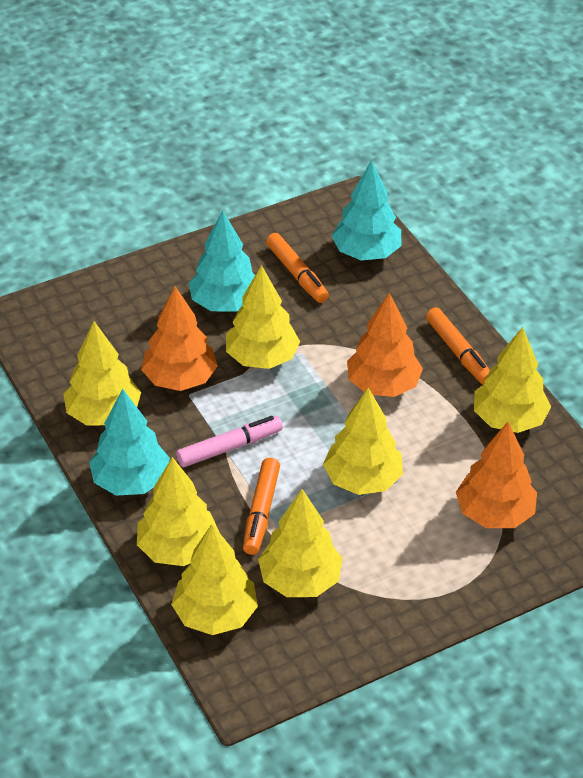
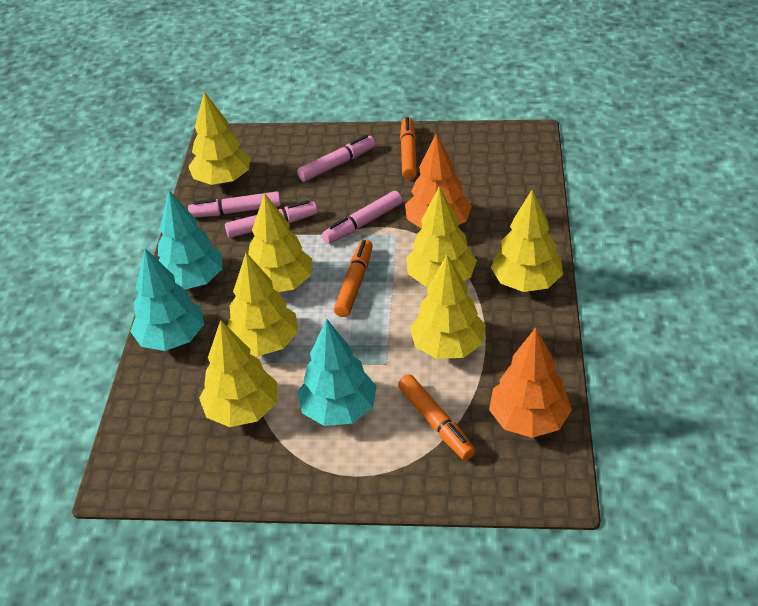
orange tree: [141,286,218,391] [347,293,423,397] [456,422,537,528] = 3 -> [405,133,472,229] [489,328,572,438] = 2
pink marker: [176,416,283,467] = 1 -> [188,191,281,217] [225,200,318,238] [297,135,376,182] [322,191,403,244] = 4

